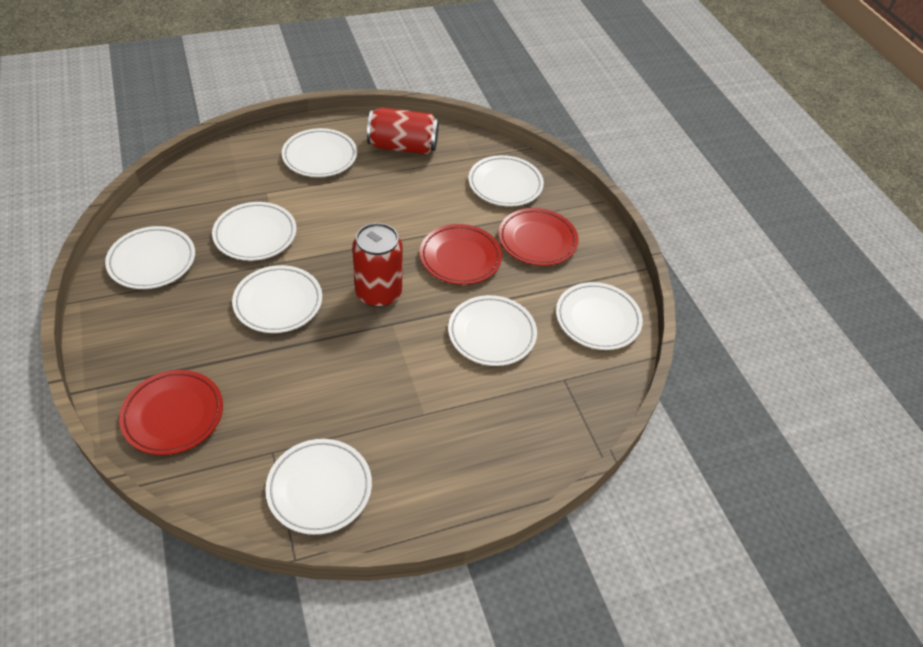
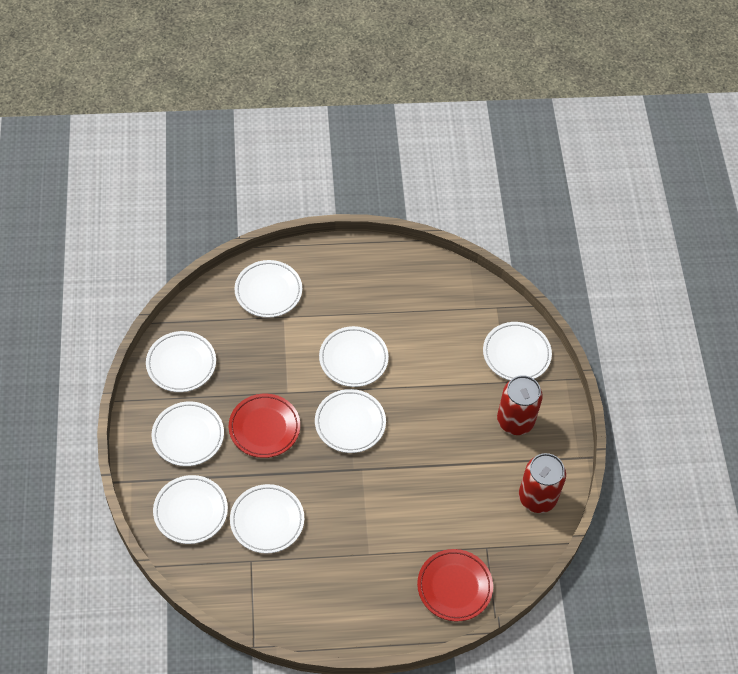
red plate: [119,370,223,455] [420,224,502,285] [498,208,579,266] = 3 -> [229,394,300,458] [417,549,493,621] = 2

